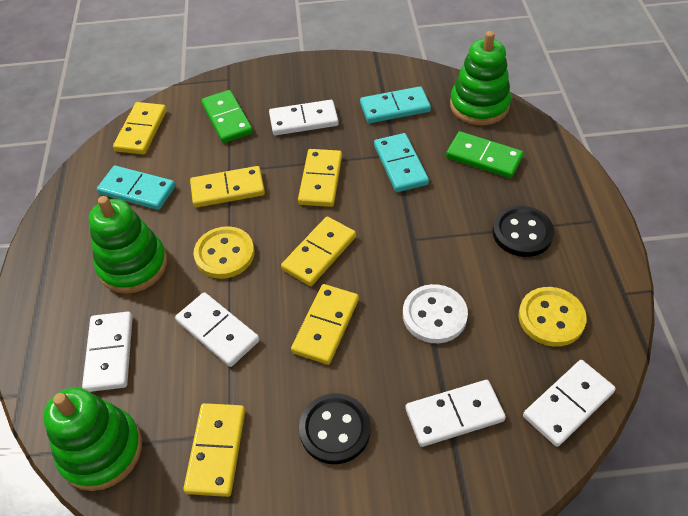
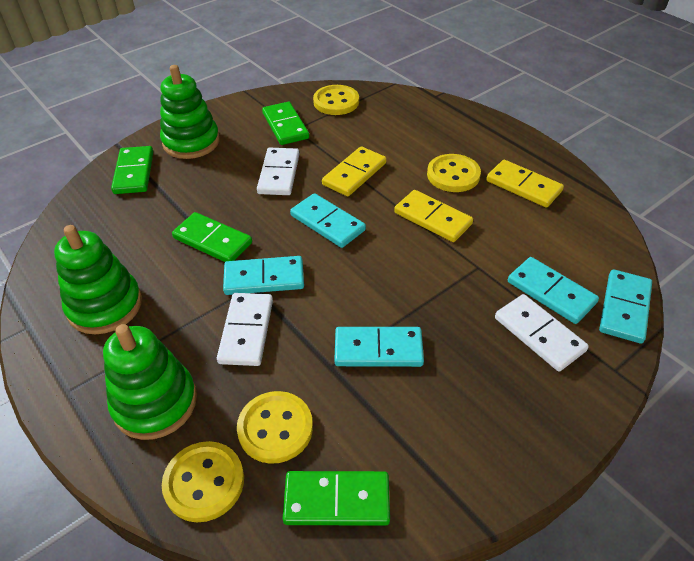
black button: [299,393,371,464] [492,206,554,257] = 2 -> none = 0
green domino: [201,90,253,143] [446,131,523,178] = 2 -> [111,146,153,194] [172,212,252,262] [262,102,309,145] [283,471,390,526] = 4
turquoise domino: [97,166,175,210] [360,86,431,123] [374,133,429,192] = 3 -> [223,256,304,295] [290,193,366,248] [335,327,424,367] [508,257,599,324] [599,269,652,344] = 5
white button: [403,284,468,343] = 1 -> none = 0
white domino: [82,312,133,392] [175,292,260,367] [269,100,339,135] [405,380,506,447] [523,360,616,447] = 5 -> [217,293,273,366] [257,148,299,195] [495,294,589,372] = 3
yellow button: [194,226,254,279] [518,287,587,347] = 2 -> [162,441,244,522] [237,391,313,464] [313,85,359,115] [427,154,481,192] = 4
yellow domino: [113,102,167,155] [183,403,245,497] [190,166,265,208] [281,216,356,286] [291,284,359,365] [298,149,342,207] = 6 -> [322,146,386,196] [394,190,473,242] [486,160,564,208] = 3

